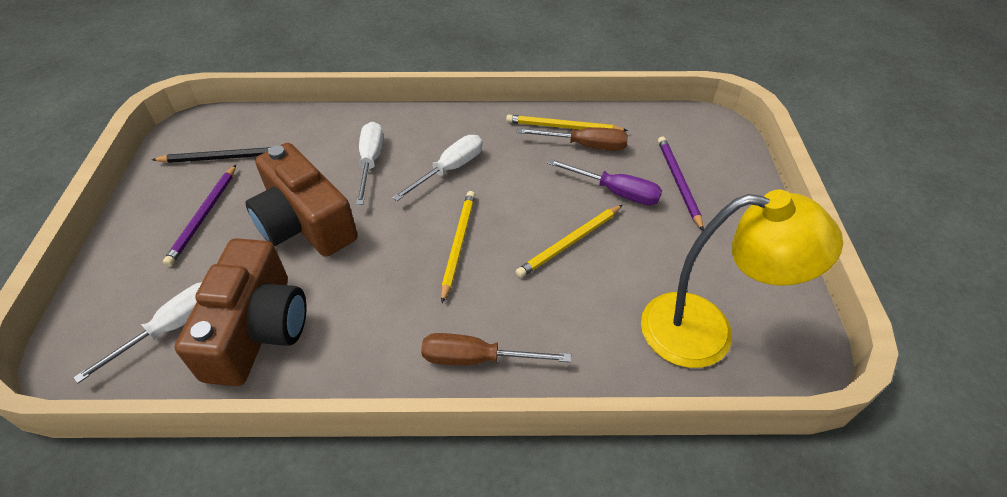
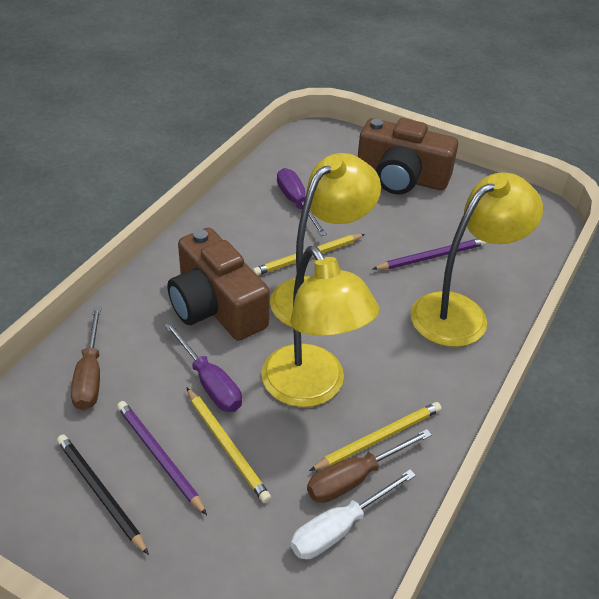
purple screwdriver: [547,159,662,205] = 1 -> [164,322,242,412] [277,168,327,236] = 2
white screwdriver: [73,282,202,383] [356,122,383,205] [392,135,483,201] = 3 -> [291,469,416,559] = 1
yellow lamp: [641,190,843,368] = 1 -> [261,246,379,407] [270,153,381,328] [411,172,543,347] = 3

